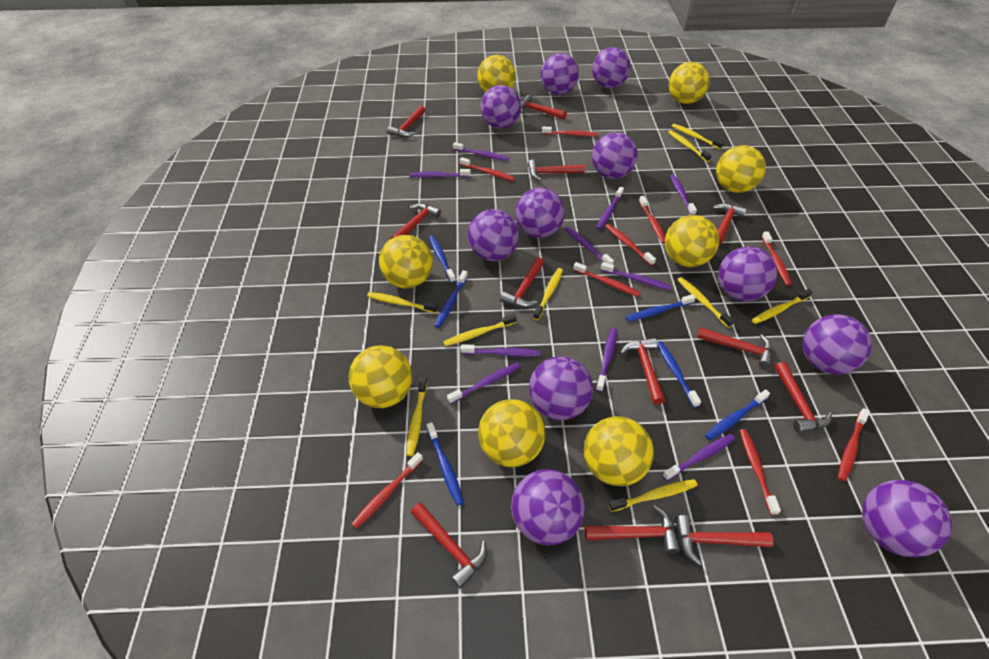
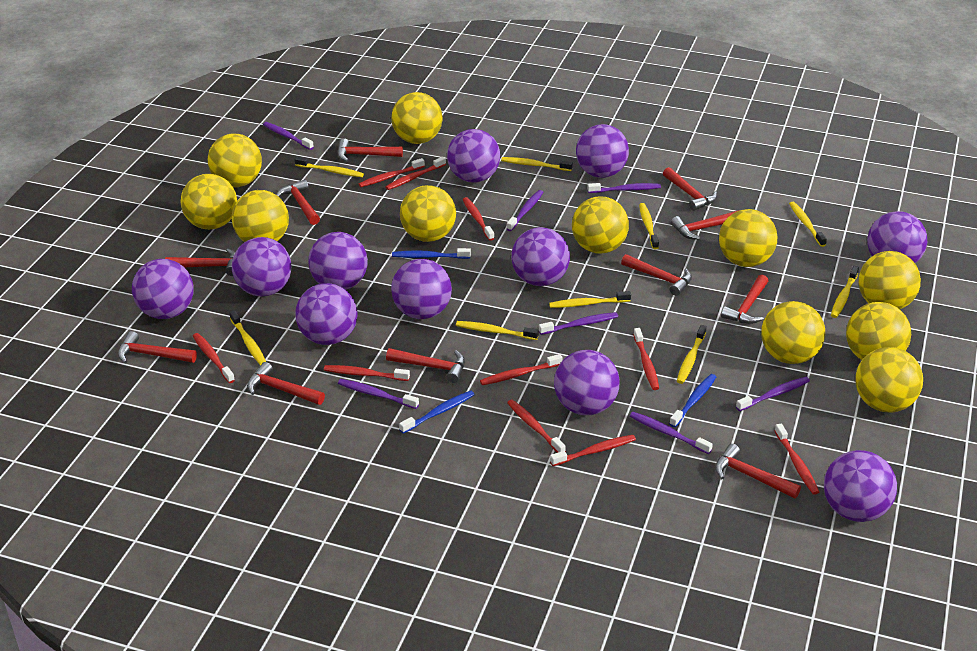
blue toothbrush: [427,422,464,506] [429,235,456,283] [434,270,468,328] [625,294,696,322] [657,341,701,408] [705,389,770,440] = 6 -> [392,248,471,259] [399,390,475,434] [670,374,716,427] = 3
purple toothbrush: [410,169,471,177] [447,362,521,404] [453,142,509,161] [461,344,541,357] [564,226,614,265] [596,187,624,230] [596,328,617,392] [601,262,672,290] [662,434,735,481] [670,174,697,215] = 10 -> [263,122,314,150] [338,379,419,409] [506,190,543,231] [539,312,618,335] [587,183,661,193] [630,412,713,454] [736,377,810,411] = 7
red hammer: [387,106,426,137] [391,203,441,239] [411,502,487,589] [500,257,544,308] [521,95,567,119] [528,160,585,181] [585,505,681,554] [620,338,665,405] [675,515,773,566] [697,327,773,369] [713,203,747,245] [774,362,832,433] = 12 -> [118,331,197,363] [165,248,235,276] [247,362,325,405] [276,180,320,225] [337,138,403,162] [386,348,465,383] [621,254,692,296] [663,167,717,211] [671,210,740,240] [715,444,801,498] [721,275,768,324] = 11
red toothbrush: [352,452,423,529] [460,157,515,181] [542,127,599,137] [573,262,641,297] [605,224,656,266] [639,196,665,244] [740,429,781,515] [762,231,792,286] [838,408,870,482] = 9 -> [193,333,235,383] [324,365,410,381] [359,158,425,187] [385,157,446,190] [463,197,494,241] [480,354,563,385] [507,400,566,453] [550,435,636,466] [633,328,659,390] [775,424,819,495] = 10
yellow ball: [349,345,412,408] [379,235,433,289] [477,55,516,93] [478,399,545,467] [584,416,654,486] [665,215,719,267] [669,62,710,104] [716,145,766,193] = 8 -> [180,174,237,229] [208,133,262,187] [232,190,289,242] [391,92,443,144] [400,185,456,242] [572,197,629,254] [719,209,778,267] [761,301,825,364] [846,302,911,360] [855,347,923,412] [859,251,921,309] = 11

